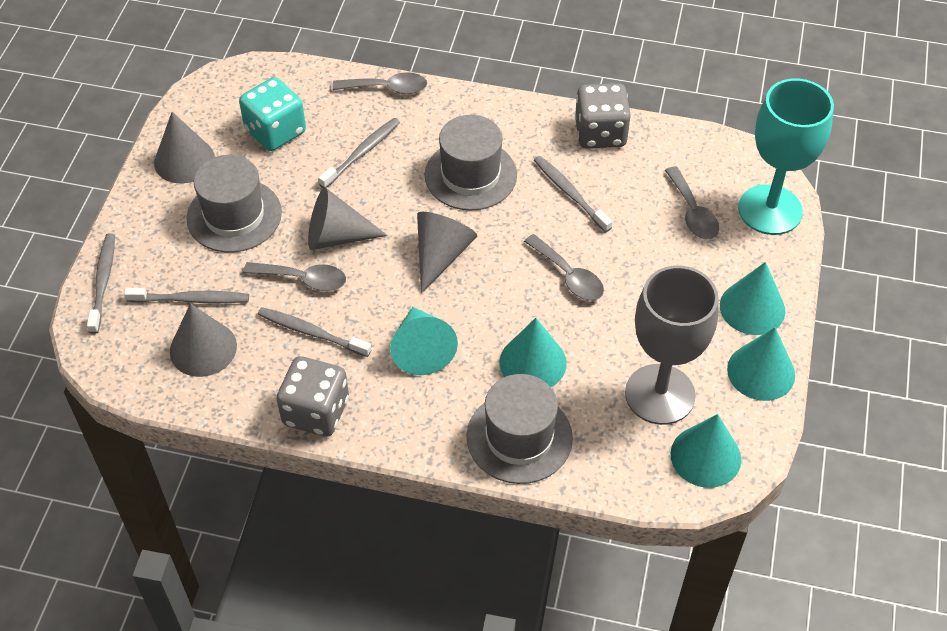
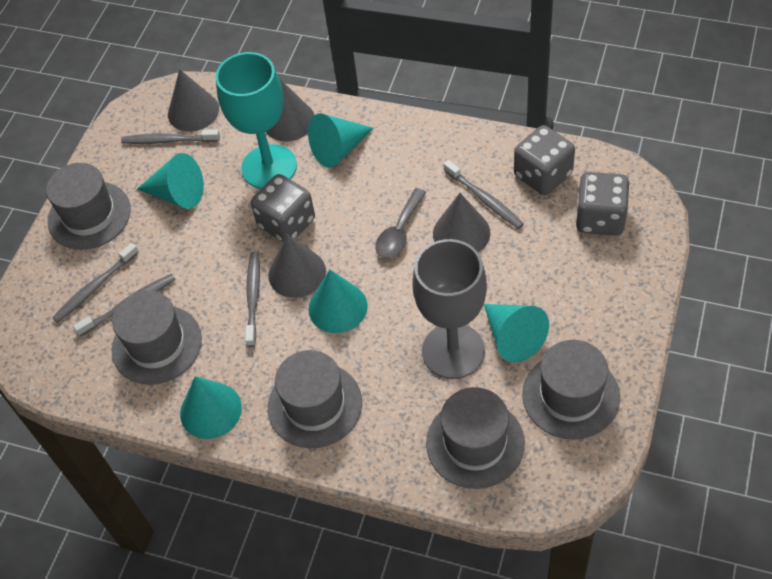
grey dice: [277,356,349,437] [575,83,631,148] = 2 -> [251,174,315,242] [514,125,575,195] [575,172,629,236] = 3
grey hat: [186,155,282,253] [425,115,517,211] [466,374,573,484] = 3 -> [46,163,131,250] [112,291,202,385] [268,350,362,448] [426,387,525,489] [522,340,620,440] = 5
grey spoon: [243,262,346,291] [332,72,427,94] [524,234,604,301] [665,166,719,239] = 4 -> [375,188,426,259] = 1
turquoise dice: [239,77,306,151] = 1 -> none = 0

